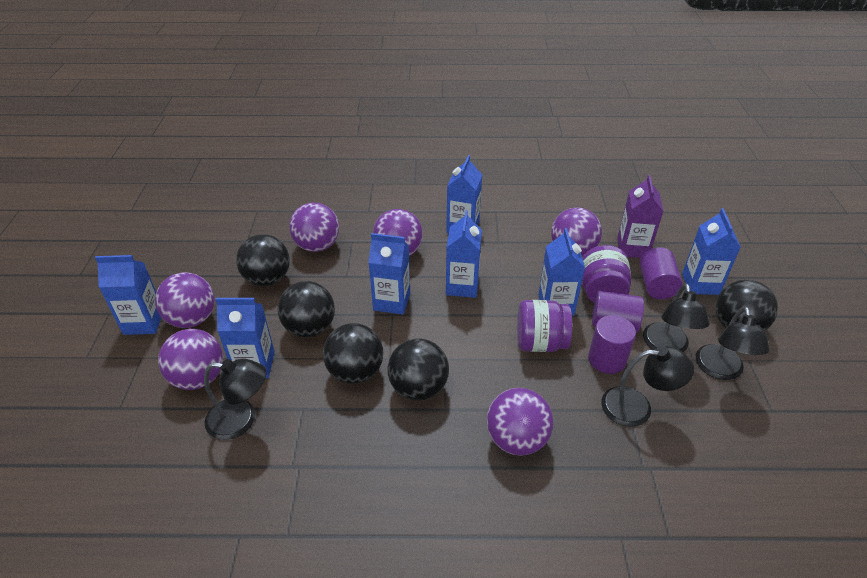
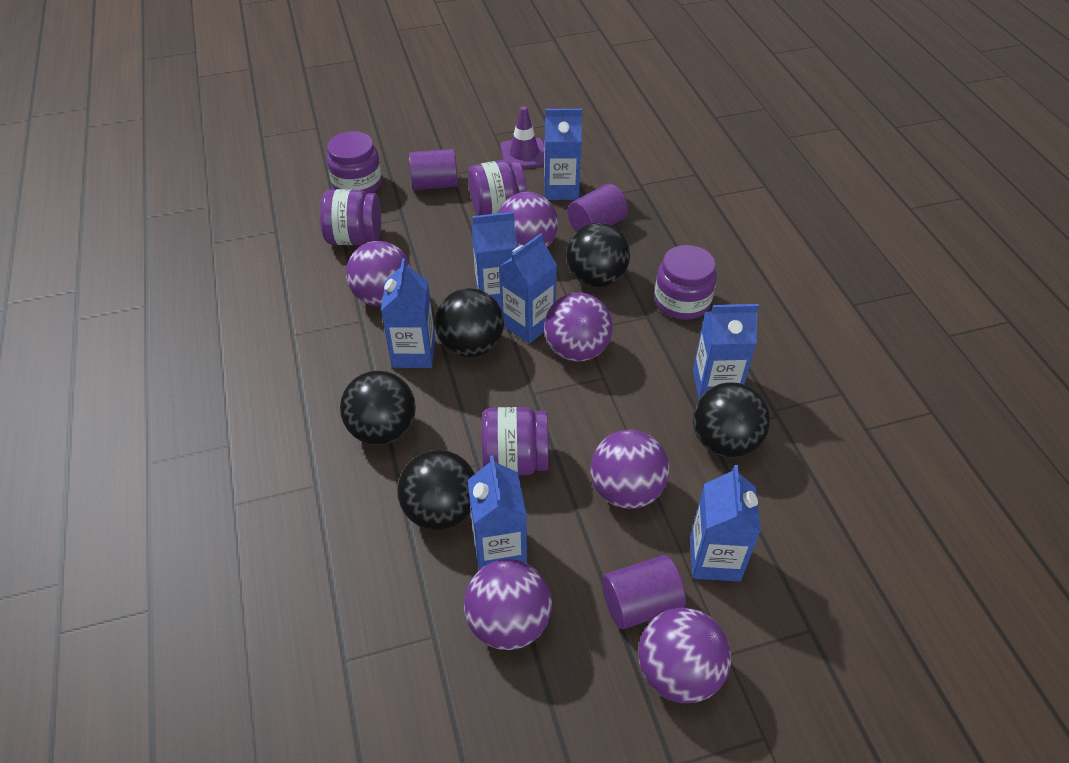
black lamp: [204,359,266,440] [601,346,694,427] [643,283,710,352] [696,307,770,380] = 4 -> none = 0
purple carton: [617,175,664,258] = 1 -> none = 0
purple jar: [517,300,572,352] [582,245,631,302] = 2 -> [320,189,381,245] [327,131,382,194] [468,160,527,216] [482,407,549,475] [654,245,717,320] = 5
purple traffic cone: none = 0 -> [500,106,545,169] = 1

